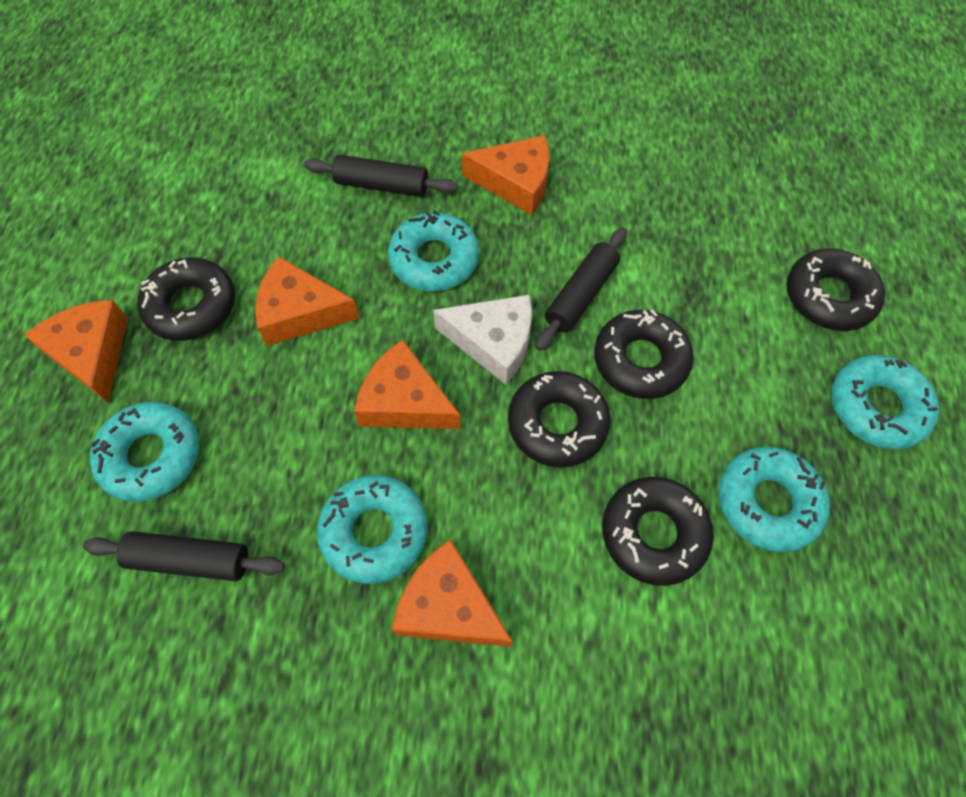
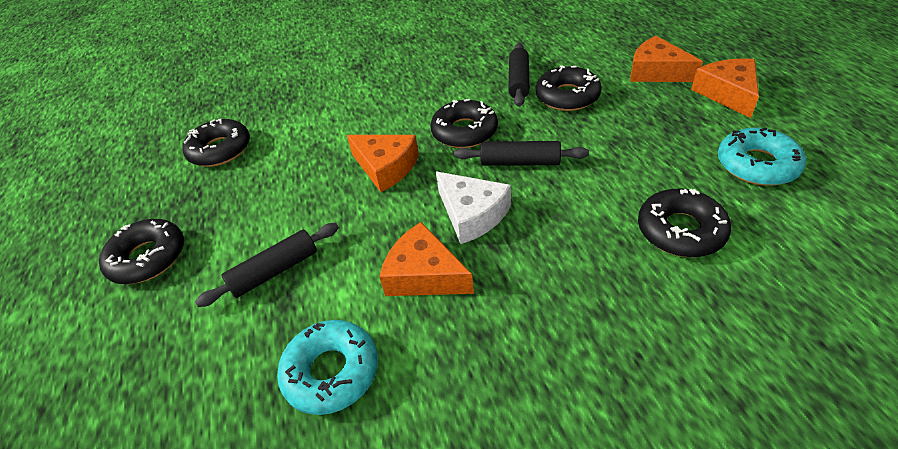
orange cheese: [24,300,128,403] [255,256,359,346] [354,340,461,429] [392,539,513,647] [462,135,549,215] = 5 -> [347,135,419,192] [379,222,474,296] [630,36,703,82] [691,58,759,118] = 4
turquoise donut: [90,402,199,502] [317,475,428,584] [388,210,479,291] [718,447,830,552] [831,355,939,449] = 5 -> [277,320,378,415] [718,127,806,186] = 2

